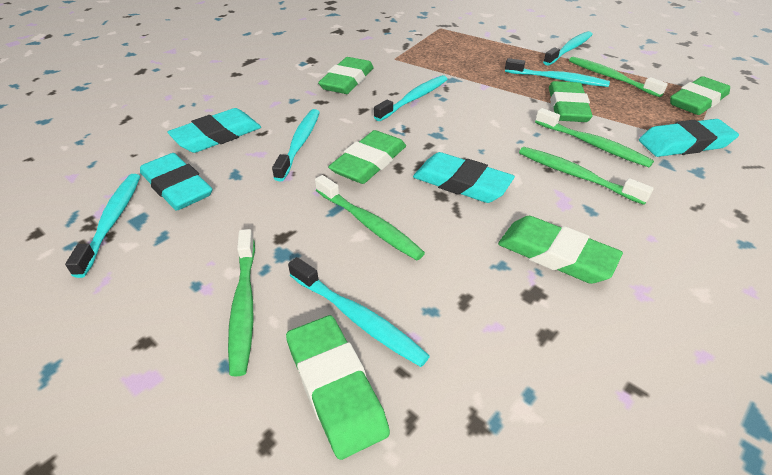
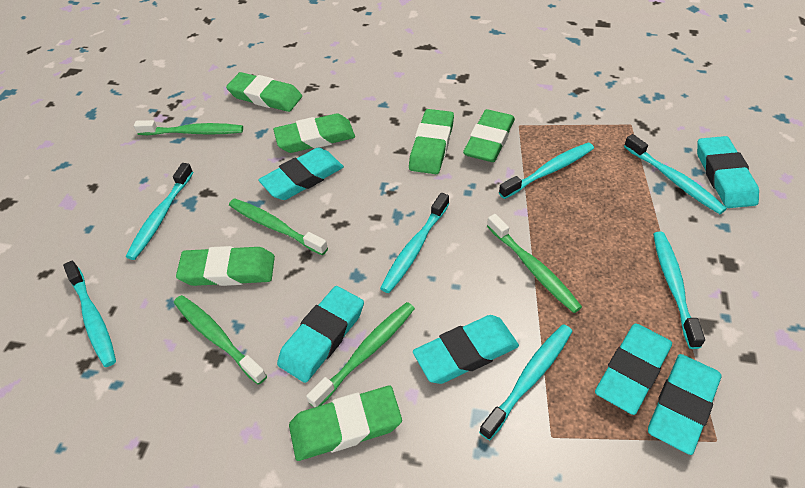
turquoise eraser: [140,153,212,211] [167,108,261,153] [413,152,515,203] [639,119,739,157] = 4 -> [258,147,344,200] [277,286,364,383] [413,315,519,384] [595,324,672,415] [648,354,721,455] [697,136,759,208] = 6
turquoise toothbrush: [65,174,140,278] [272,109,320,181] [288,257,430,367] [374,75,448,121] [505,58,610,87] [543,31,593,66] = 6 -> [63,261,116,367] [126,163,193,260] [380,193,449,293] [479,324,573,440] [499,142,594,199] [624,134,727,214] [653,232,705,349] = 7

